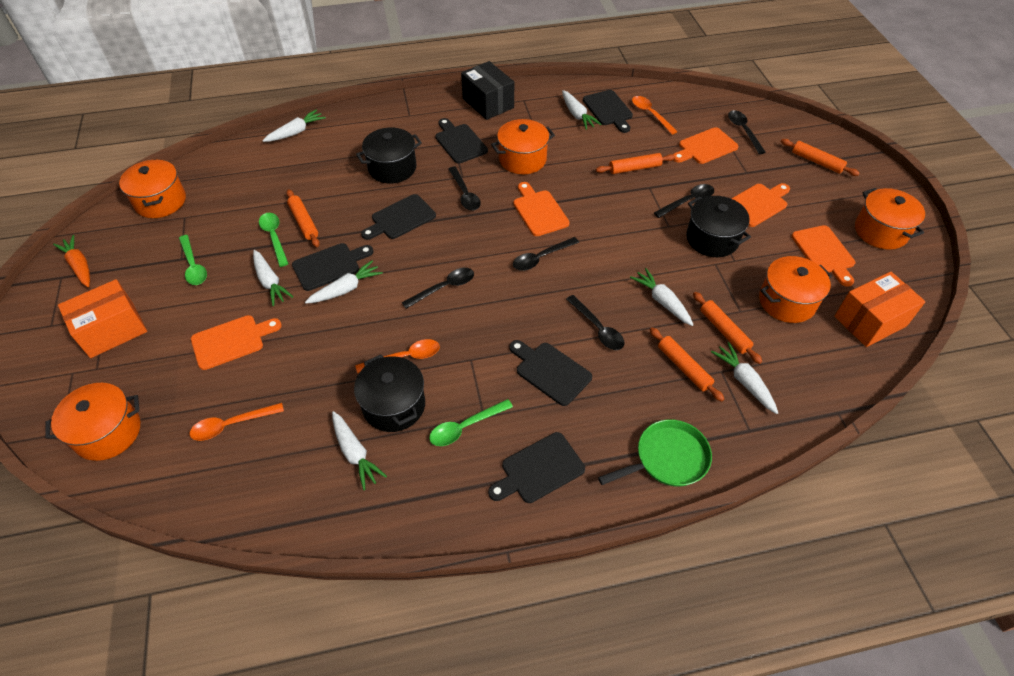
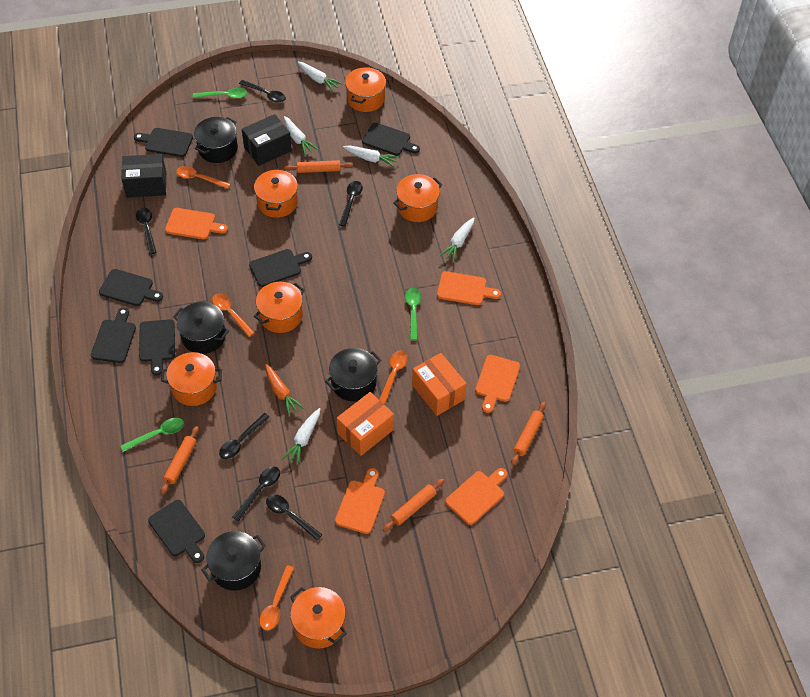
black box: [461,61,514,120] = 1 -> [122,154,166,198] [242,114,292,166] = 2
black cutting board: [292,243,374,291] [361,194,436,240] [435,118,488,163] [488,432,585,503] [509,340,592,406] [583,90,633,133] = 6 -> [91,307,136,363] [99,269,163,306] [134,128,193,157] [139,319,175,376] [148,500,205,563] [249,249,312,287] [362,123,420,156] = 7
black pot: [354,354,425,432] [356,128,422,183] [686,196,751,257] = 3 -> [173,302,229,354] [194,117,238,163] [201,531,266,591] [325,348,381,401] = 4
green pan: [598,419,712,487] = 1 -> none = 0
orange pot: [45,383,140,461] [119,159,186,218] [491,119,555,174] [759,256,832,323] [855,188,925,250] = 5 -> [161,352,222,406] [254,168,298,218] [254,282,305,333] [290,587,347,648] [345,67,386,112] [393,174,442,222] = 6
orange rolling pin: [286,190,320,247] [596,153,675,174] [650,327,724,402] [693,292,762,364] [781,139,860,176] = 5 -> [161,426,199,495] [284,160,353,173] [382,479,445,532] [511,402,546,465] = 4
orange spoon: [189,403,284,441] [355,339,440,373] [632,96,678,134] = 3 -> [176,166,230,189] [212,293,254,337] [259,565,294,630] [379,350,408,404] = 4
white carrot: [253,250,293,306] [262,109,326,142] [305,260,383,304] [332,411,387,490] [562,90,601,130] [630,268,694,326] [711,342,778,414] = 7 -> [282,408,320,465] [284,116,318,155] [298,62,342,91] [343,145,399,167] [439,217,475,262] = 5

